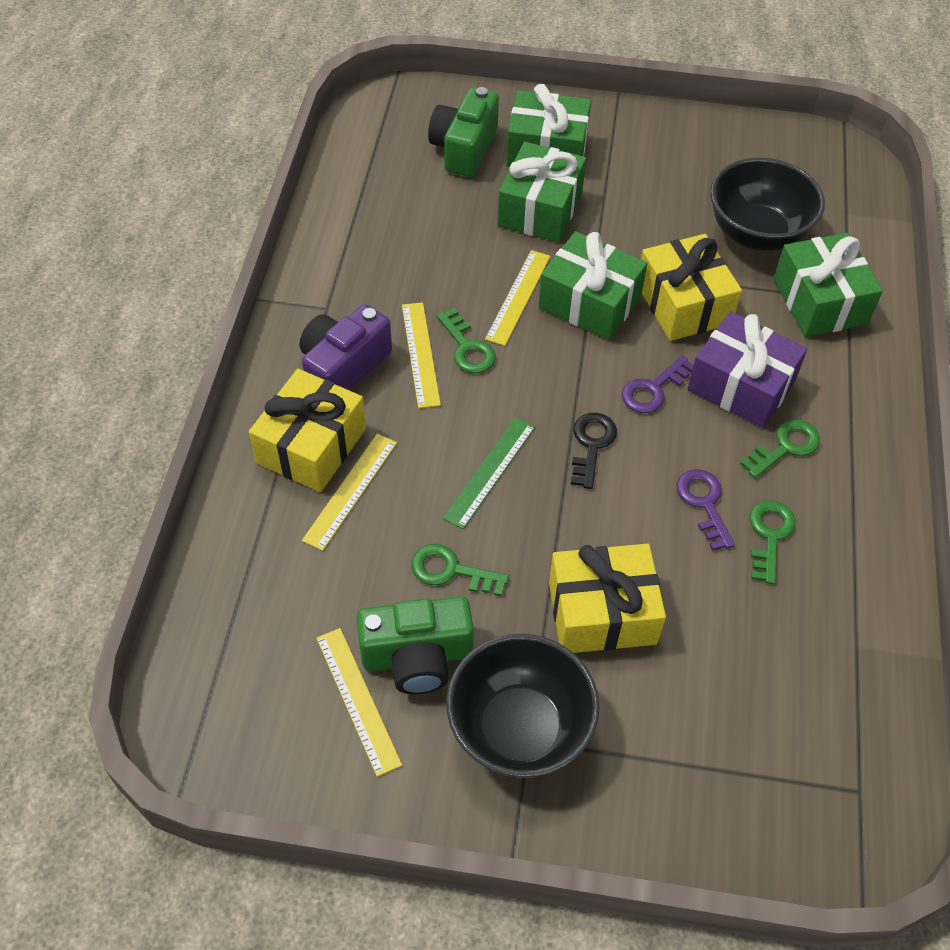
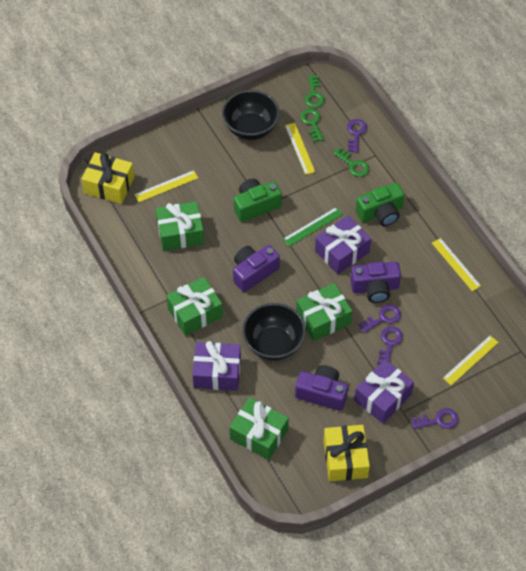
black key: [571,413,617,489] = 1 -> none = 0
green key: [411,544,509,597] [436,308,496,373] [740,420,820,478] [750,501,796,585] = 4 -> [300,109,324,142] [305,75,324,108] [333,147,369,177] = 3
purple camera: [299,304,392,391] = 1 -> [233,245,280,292] [295,365,348,411] [350,262,401,303] = 3
purple gift: [688,311,807,428] = 1 -> [193,341,241,391] [315,215,371,274] [354,359,414,424] = 3
purple key: [622,355,694,413] [676,469,735,551] = 2 -> [347,119,367,153] [358,305,401,333] [377,326,403,364] [411,408,458,429] = 4
yellow gift: [249,369,366,492] [549,544,666,653] [641,234,742,341] = 3 -> [81,152,134,204] [323,425,370,481] = 2

